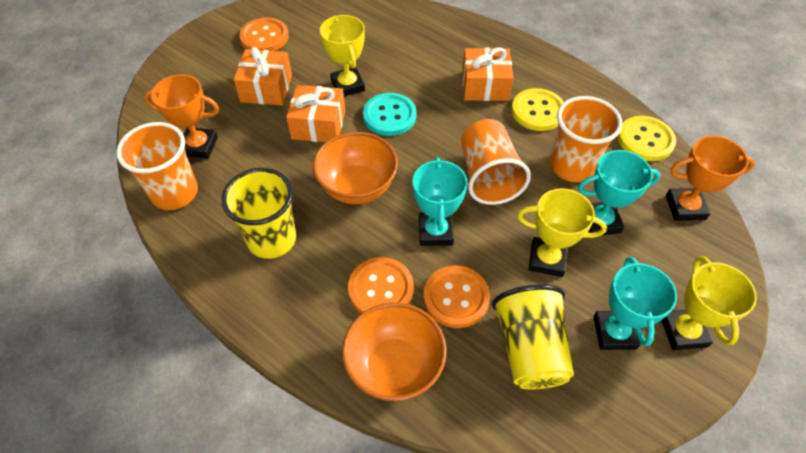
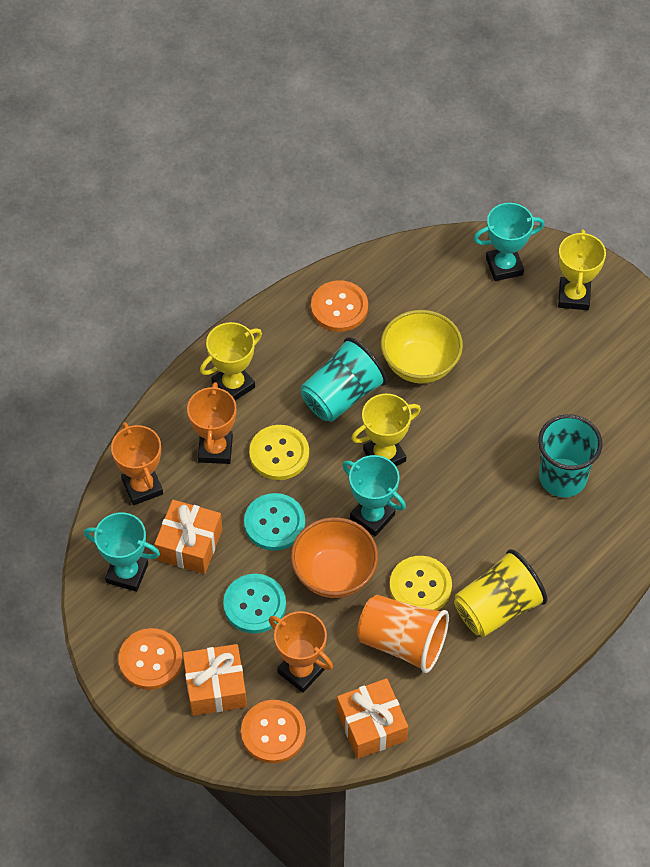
orange bowl: [313,132,398,204] [342,302,446,401] = 2 -> [291,517,378,598] = 1
orange cup: [116,122,198,210] [461,119,531,205] [550,96,622,182] = 3 -> [357,595,449,673] = 1
orange trophy: [144,74,219,159] [666,136,755,221] = 2 -> [111,422,163,505] [187,382,236,464] [269,611,333,693] = 3
turquoise button: [363,93,416,136] = 1 -> [223,574,286,633] [244,493,305,551] = 2
turquoise cup: none = 0 -> [301,337,387,422] [538,414,602,497] = 2
yellow bowl: none = 0 -> [381,310,463,383] = 1
yellow cup: [222,168,296,259] [492,284,574,390] = 2 -> [454,549,548,637] = 1

